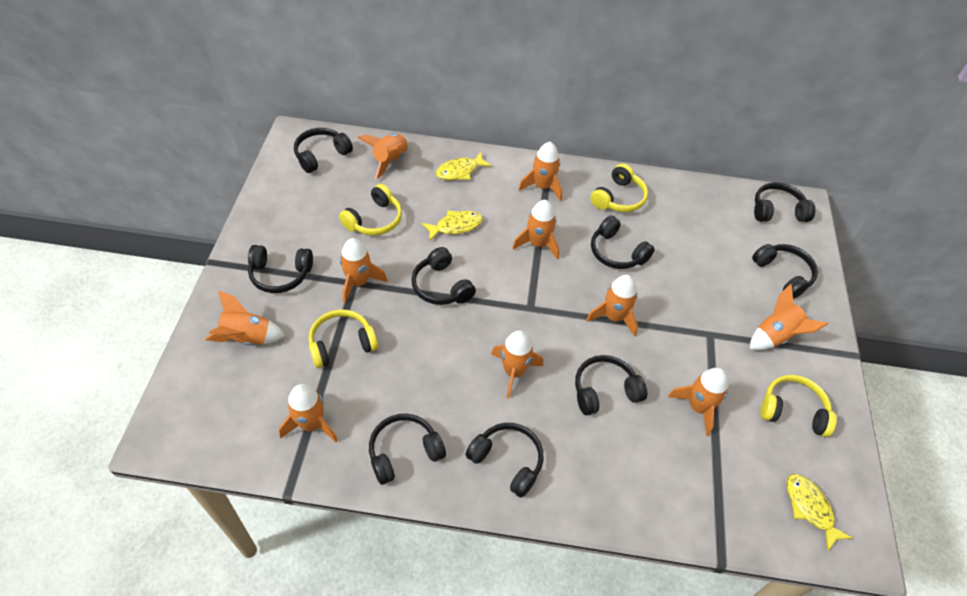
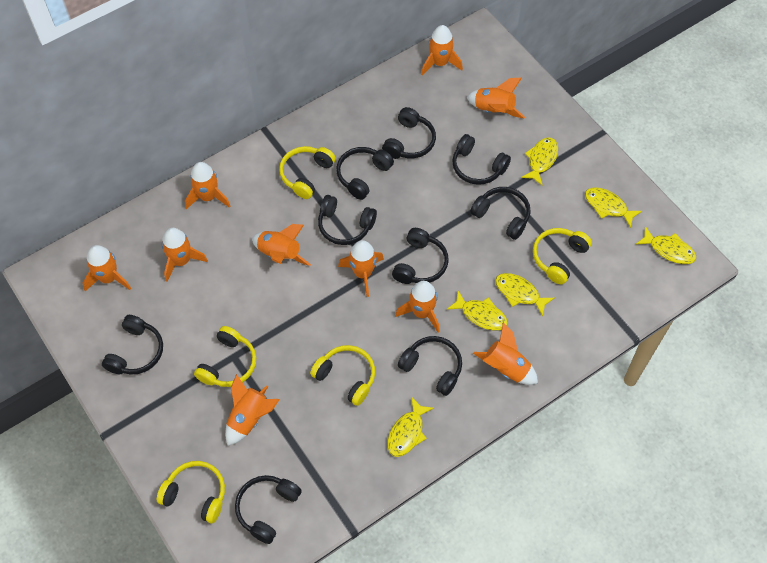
yellow fish: [422,210,483,241] [436,152,492,180] [786,474,852,551] = 3 -> [387,397,434,457] [447,291,508,331] [495,273,554,316] [521,137,558,185] [585,187,642,228] [636,226,696,264] = 6
yellow headphones: [309,310,378,368] [339,184,402,235] [590,163,648,212] [760,375,837,437] = 4 -> [157,461,225,523] [194,326,256,387] [279,146,336,199] [310,345,375,406] [533,228,592,284] = 5

